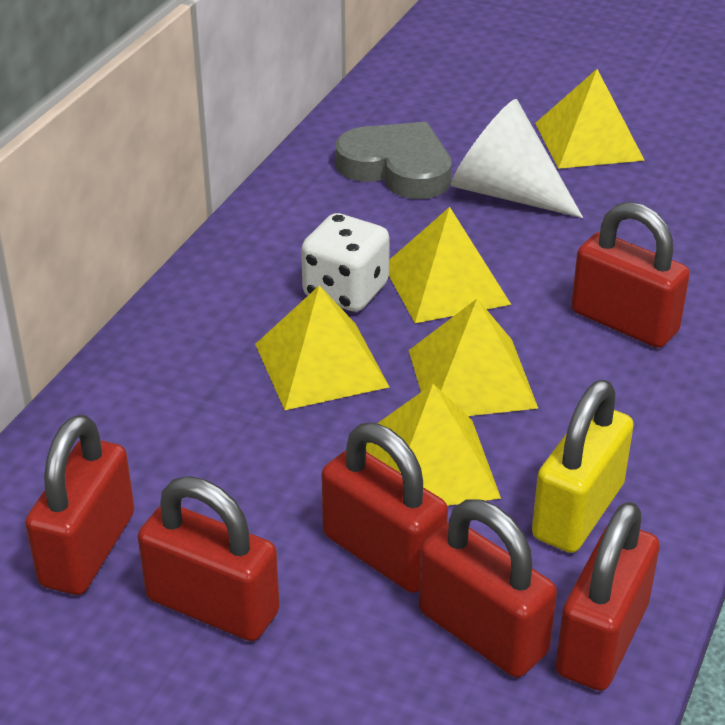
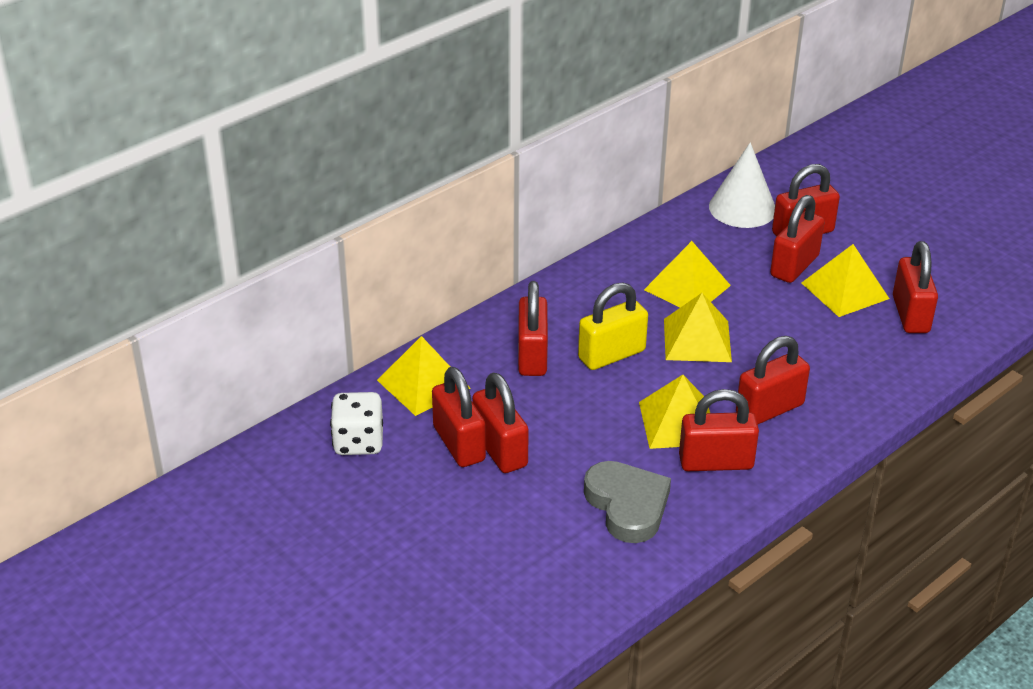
red padlock: [25,415,134,595] [138,476,280,641] [321,423,448,593] [419,499,557,678] [555,502,659,691] [571,202,690,348] = 6 -> [432,367,486,467] [472,373,529,473] [518,281,548,376] [679,389,759,471] [736,336,810,424] [770,195,825,283] [772,164,840,237] [893,241,938,333] = 8

